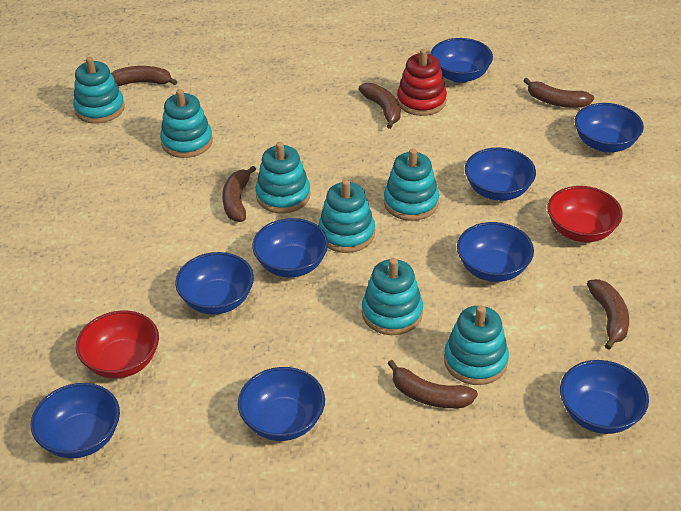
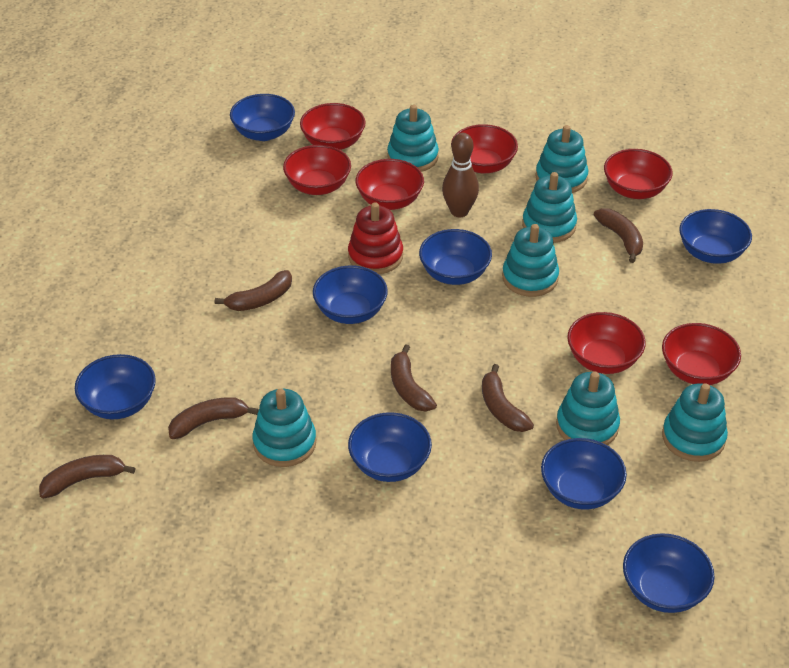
blue bowl: [31,383,120,458] [175,252,254,315] [238,367,325,441] [252,218,328,277] [430,38,493,83] [457,222,534,282] [465,148,536,201] [560,360,649,434] [575,103,644,152] = 9 -> [75,354,156,419] [230,94,295,141] [313,266,388,324] [348,412,432,482] [419,229,492,285] [541,438,627,510] [623,533,715,613] [679,209,752,264] = 8
brown bowling pin: none = 0 -> [442,133,479,217] = 1
red bowl: [76,311,159,379] [547,186,623,242] = 2 -> [283,145,351,195] [300,103,366,150] [355,159,424,210] [451,124,518,174] [567,312,646,374] [604,149,673,199] [662,323,741,385] = 7

